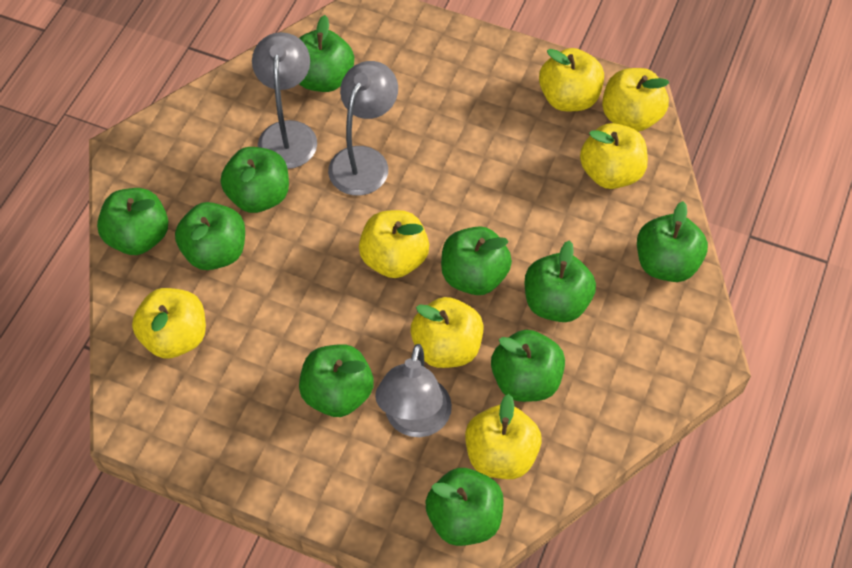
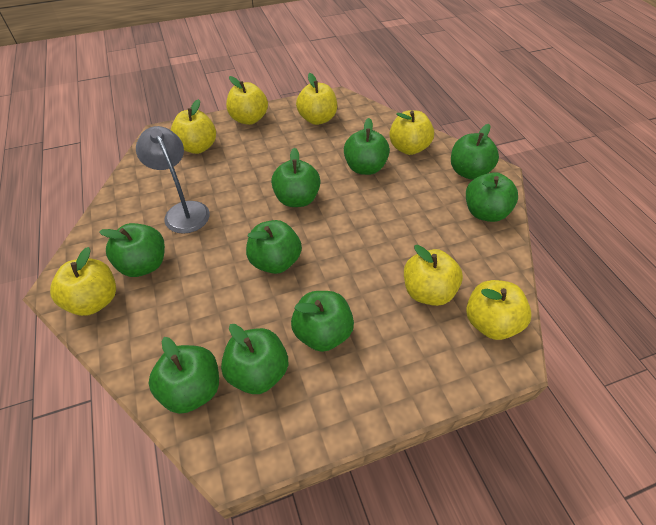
green apple: [97,188,168,255] [175,202,245,270] [221,147,289,213] [299,15,354,92] [299,344,374,417] [425,468,504,546] [441,226,512,295] [491,330,565,402] [525,240,596,322] [637,201,708,282] = 10 -> [99,223,165,277] [148,337,219,414] [221,324,288,394] [246,220,302,274] [271,148,321,207] [291,291,354,352] [344,118,390,175] [451,124,499,180] [466,172,518,222] = 9
grey lamp: [252,32,317,169] [328,61,398,196] [375,344,452,437] = 3 -> [136,126,210,234] = 1

